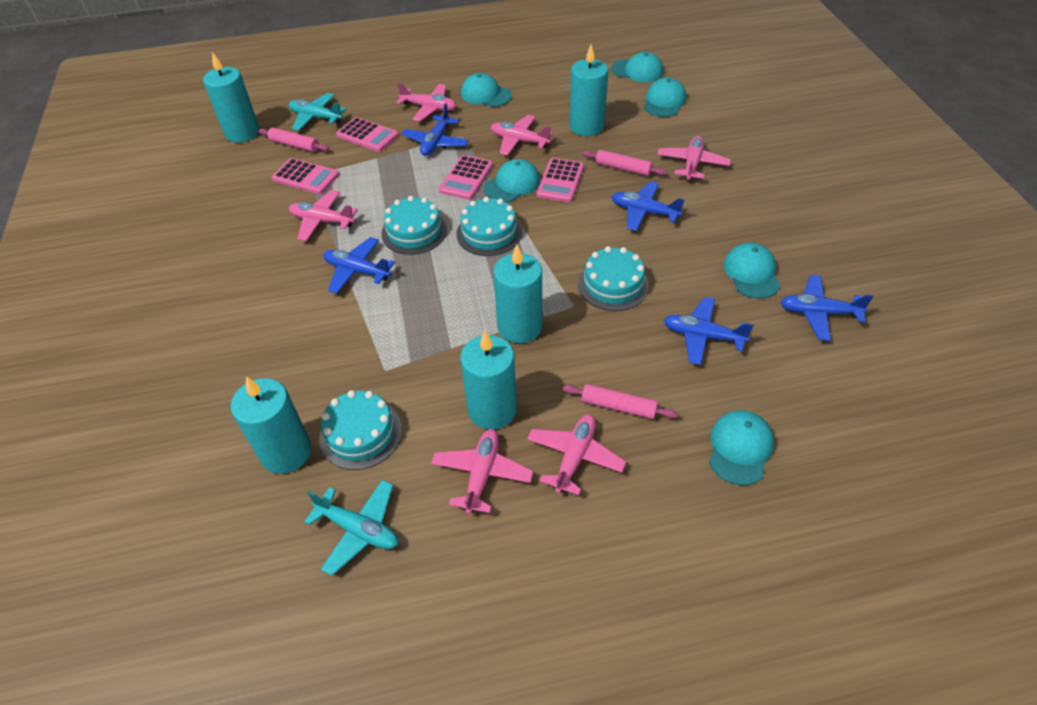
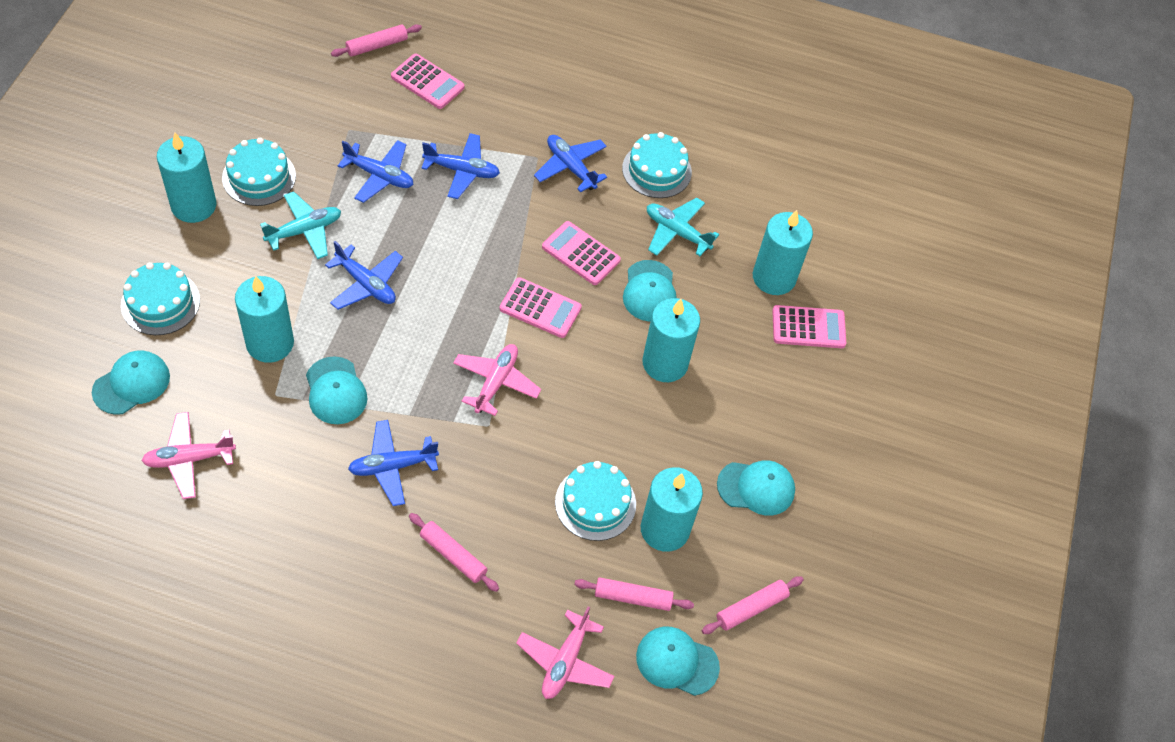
pink plane: [289,190,358,241] [396,82,456,121] [431,429,533,514] [491,115,553,155] [527,414,626,496] [657,136,731,182] = 6 -> [141,412,236,499] [453,344,541,416] [516,606,615,699] = 3
pink rolling pin: [258,127,329,152] [563,384,678,419] [582,150,667,176] = 3 -> [331,24,422,57] [409,513,499,592] [574,577,694,611] [702,576,804,634] = 4
turquoise cap: [461,73,512,107] [484,159,541,202] [611,52,663,82] [644,78,686,117] [709,410,774,485] [724,243,780,299] = 6 -> [92,350,170,415] [306,356,368,424] [623,260,677,322] [636,627,720,696] [717,460,795,516] = 5

